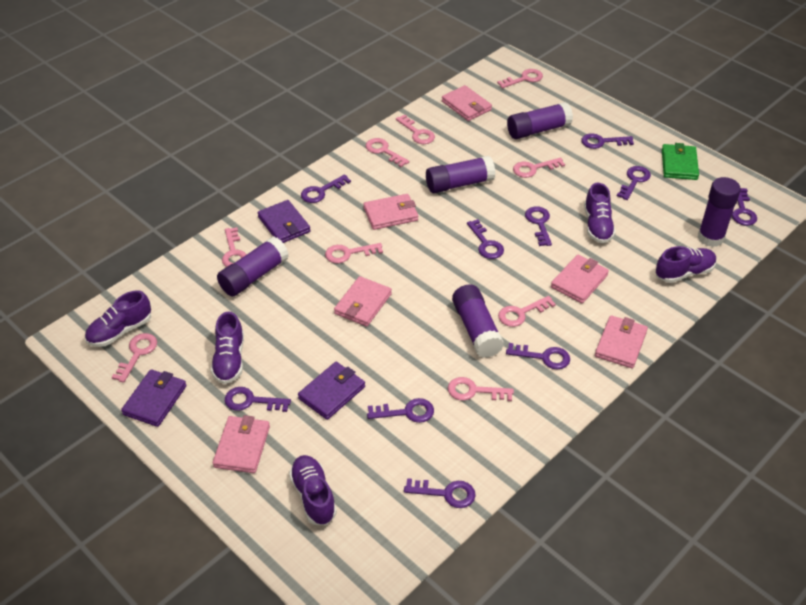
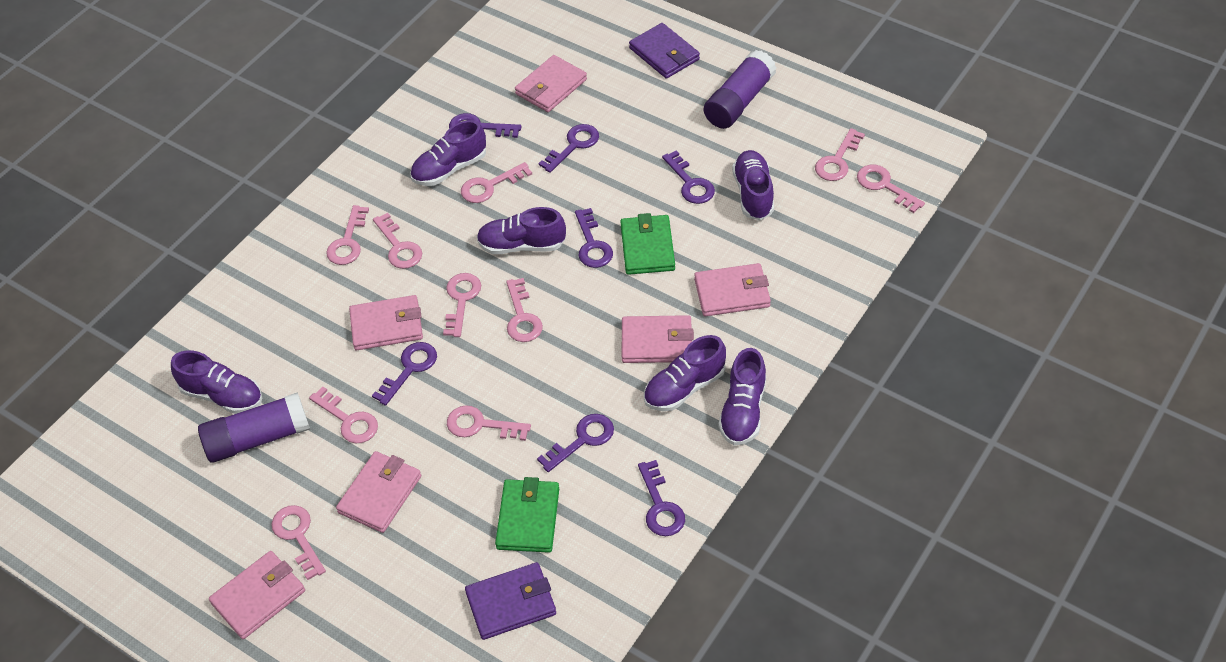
green wallet: [662,143,699,180] = 1 -> [495,477,559,553] [620,213,675,275] = 2
pink key: [112,333,157,383] [222,227,247,267] [325,243,383,263] [365,138,409,167] [396,114,435,144] [448,377,514,401] [497,69,543,88] [498,296,556,327] [513,158,565,178] = 9 -> [271,505,326,580] [309,387,378,444] [326,205,369,265] [373,213,422,269] [443,273,481,337] [447,405,531,441] [461,162,532,203] [506,278,543,342] [815,128,865,181] [857,165,925,213] = 10
purple glue stick: [217,237,289,297] [426,156,496,193] [452,284,504,358] [507,102,573,139] [698,177,741,247] = 5 -> [198,392,310,463] [704,50,777,129] = 2
purple key: [225,387,291,412] [301,174,351,203] [367,398,434,423] [404,478,476,508] [467,219,504,259] [506,343,570,370] [525,206,552,246] [581,133,634,149] [617,166,651,200] [732,188,757,226] = 10 -> [372,342,437,406] [449,113,522,138] [537,414,614,472] [538,124,599,173] [575,208,613,268] [638,460,685,536] [662,150,715,204] = 7
purple shoe: [85,290,151,347] [211,311,244,384] [289,455,337,525] [584,182,616,243] [655,246,717,283] = 5 -> [171,350,262,414] [410,120,486,186] [477,207,566,254] [644,335,726,411] [718,348,766,446] [732,150,774,220] = 6
purple wallet: [121,369,187,427] [258,200,311,243] [298,362,365,420] = 3 -> [465,562,556,640] [629,23,700,79] = 2

